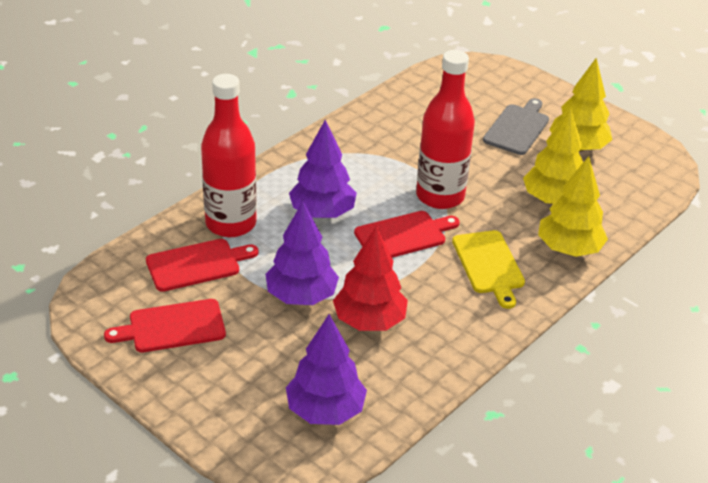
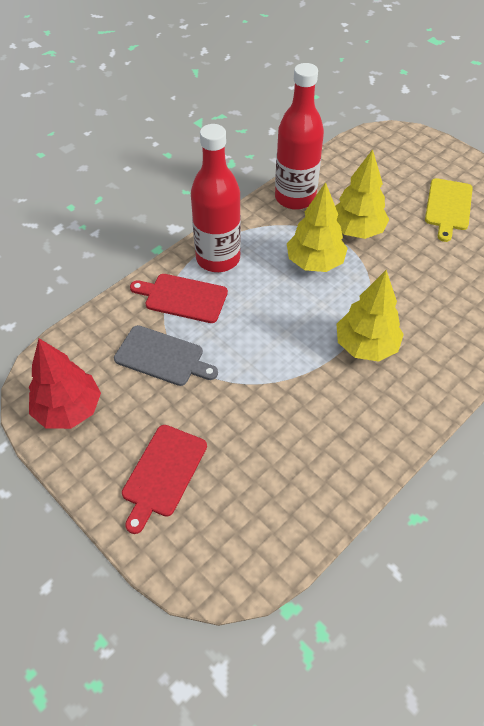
purple tree: [266,201,339,305] [286,314,367,425] [289,120,357,218] = 3 -> none = 0
red cutting board: [104,299,226,352] [146,239,259,292] [354,211,460,258] = 3 -> [122,425,207,534] [130,274,228,323] = 2

